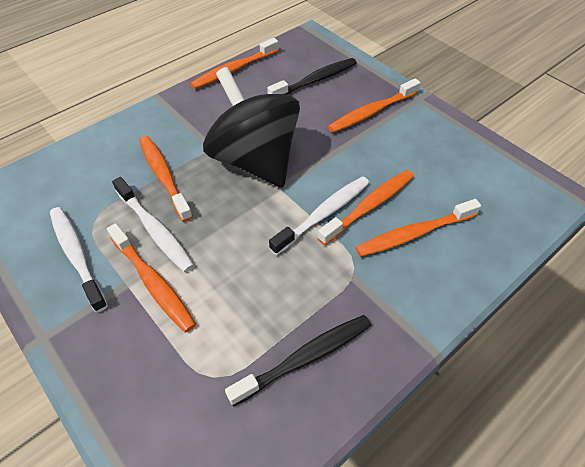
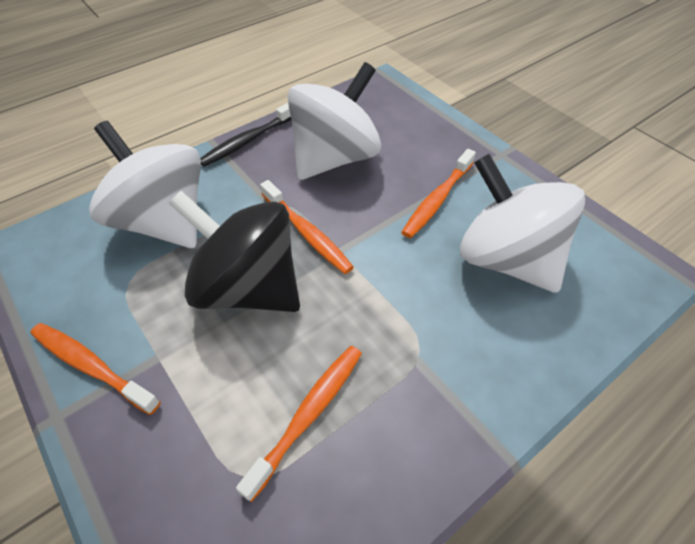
black toothbrush: [225,315,371,406] [267,58,357,95] = 2 -> [200,103,291,167] = 1
orange toothbrush: [107,223,196,333] [139,136,193,222] [190,38,279,89] [318,170,414,245] [328,78,421,133] [355,199,481,257] = 6 -> [30,323,161,415] [236,346,362,502] [260,180,354,274] [401,149,476,238] = 4
white spinning top: none = 0 -> [89,121,201,248] [288,62,381,180] [460,154,585,293] = 3
white toothbrush: [50,207,108,312] [112,177,194,272] [269,176,369,255] = 3 -> none = 0

